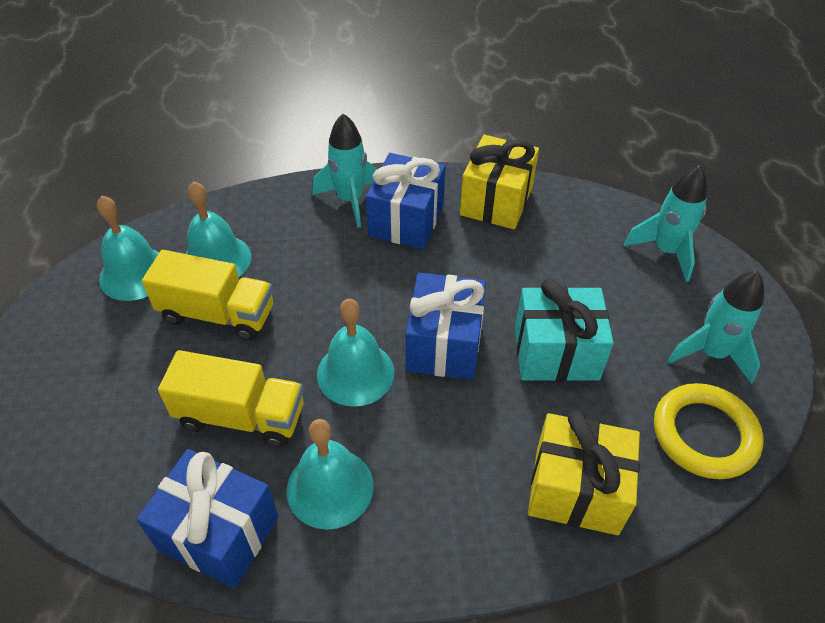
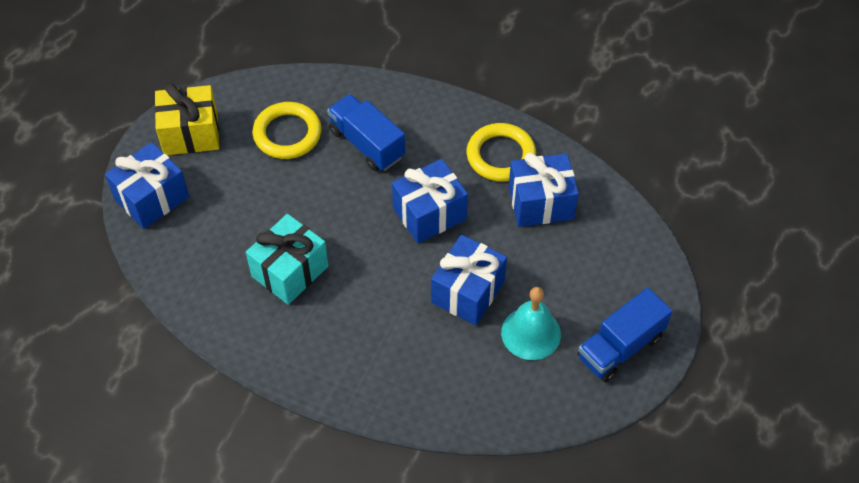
blue gift: [136,449,278,588] [366,153,446,249] [406,272,486,380] = 3 -> [105,142,189,229] [392,159,468,243] [431,235,507,325] [508,153,579,227] = 4
blue truck: none = 0 -> [327,94,405,171] [577,288,673,382] = 2
turquoise bell: [97,196,159,301] [185,181,251,277] [287,419,374,530] [317,299,395,407] = 4 -> [501,287,561,360] = 1
turquoise rocket: [312,113,377,228] [624,165,708,282] [668,271,764,384] = 3 -> none = 0
yellow gift: [460,135,539,229] [528,411,640,535] = 2 -> [154,83,219,155] = 1
yellow ring: [654,383,763,479] = 1 -> [252,102,321,159] [467,123,536,182] = 2
yellow truck: [142,250,273,341] [158,350,304,447] = 2 -> none = 0

